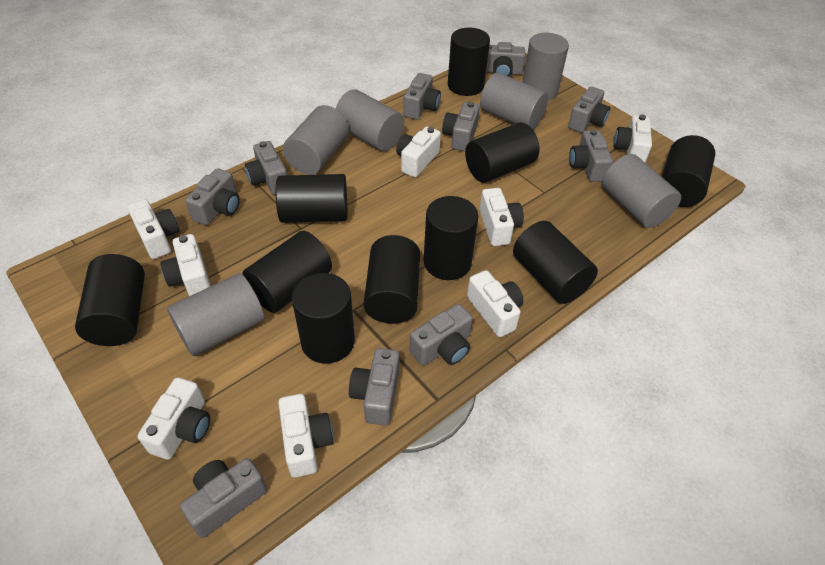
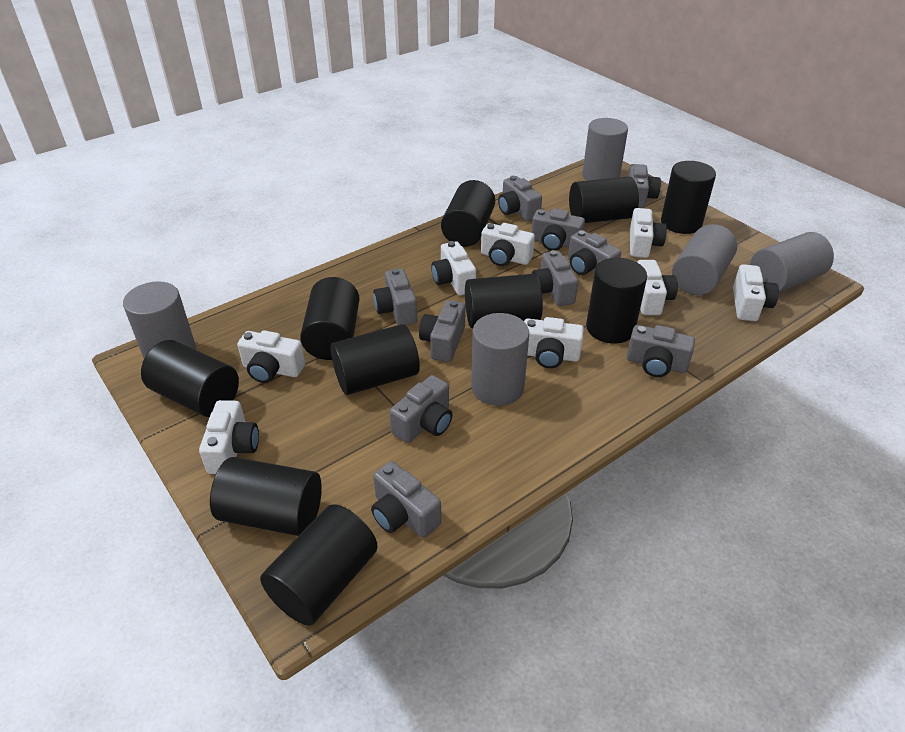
grey cylinder: [167,273,265,356] [283,105,349,175] [336,90,404,151] [480,73,548,129] [522,33,569,100] [602,154,681,228] = 6 -> [123,281,196,358] [471,313,529,406] [582,118,628,181] [672,224,737,295] [750,232,834,292] = 5

